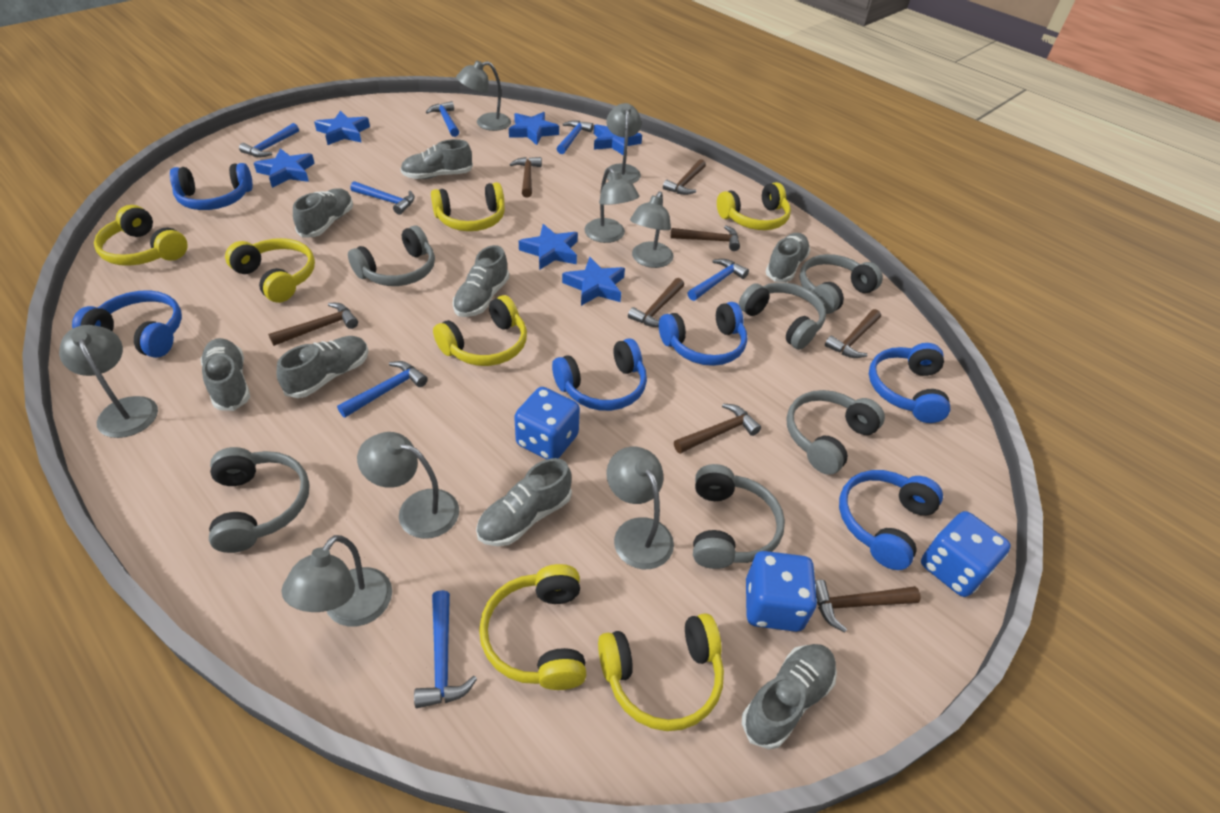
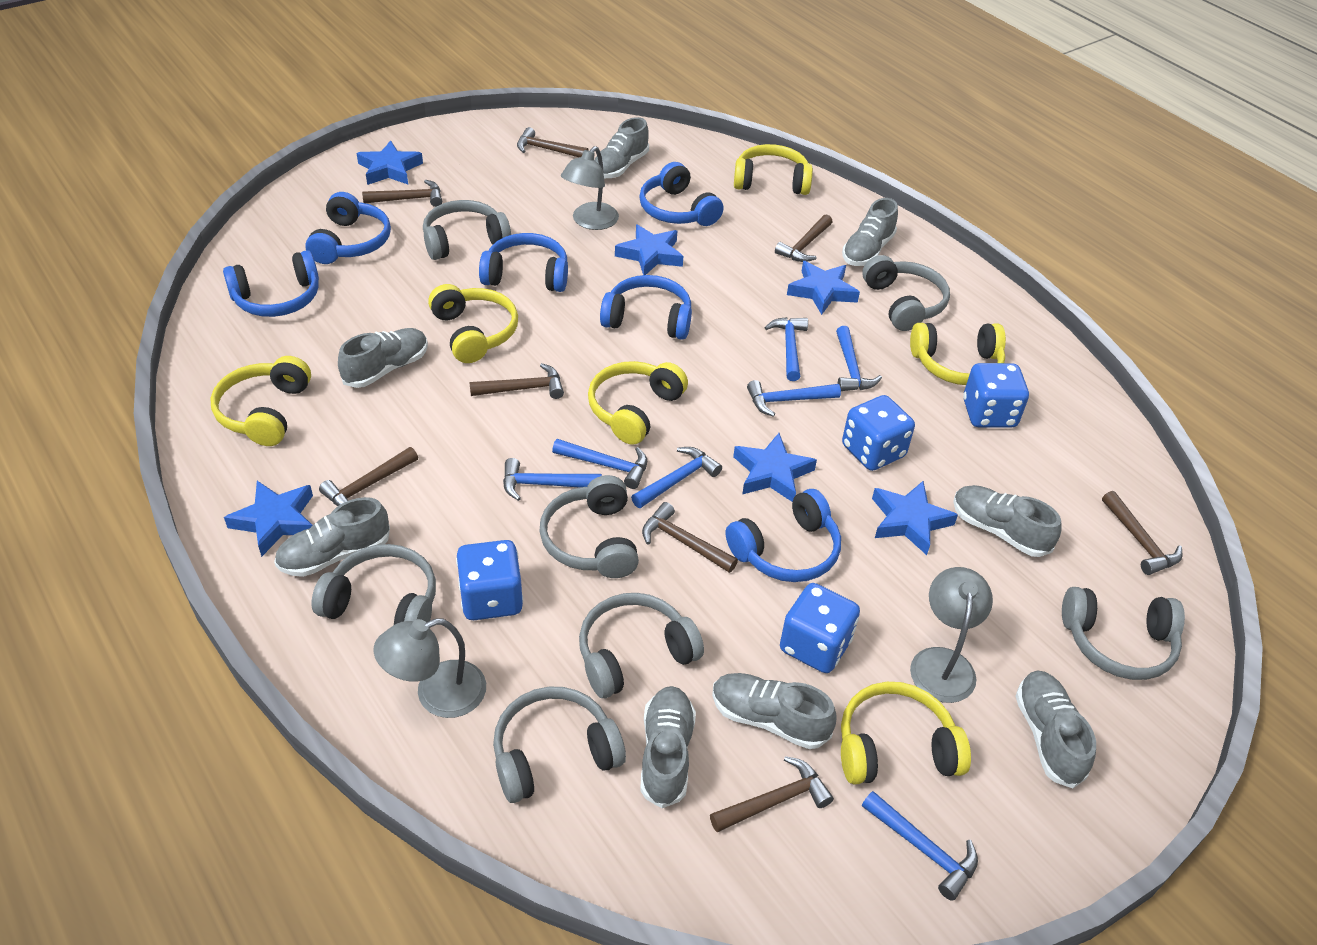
blue dice: [514,387,580,459] [746,551,817,632] [921,511,1011,597] = 3 -> [456,540,523,620] [780,583,860,673] [842,395,915,471] [963,363,1029,428] = 4
grey headphones: [209,447,310,553] [348,225,435,286] [693,464,785,569] [739,282,826,350] [786,390,885,475] [799,254,883,314] = 6 -> [311,544,436,625] [423,200,511,260] [493,687,626,803] [539,475,639,578] [579,593,704,698] [862,255,950,331] [1062,587,1185,680] = 7
grey lamp: [59,325,158,438] [281,535,392,627] [357,432,459,539] [456,61,511,131] [584,167,639,243] [604,103,642,184] [606,446,674,569] [630,191,674,268] = 8 -> [374,618,486,718] [561,146,619,230] [910,567,993,703] = 3
yellow headphones: [94,205,188,266] [225,238,315,303] [431,182,505,231] [433,295,527,366] [479,564,586,690] [598,613,724,731] [717,182,791,230] = 7 -> [210,356,311,446] [428,284,518,363] [588,361,688,445] [734,144,813,195] [841,682,971,785] [910,323,1006,385] = 6

